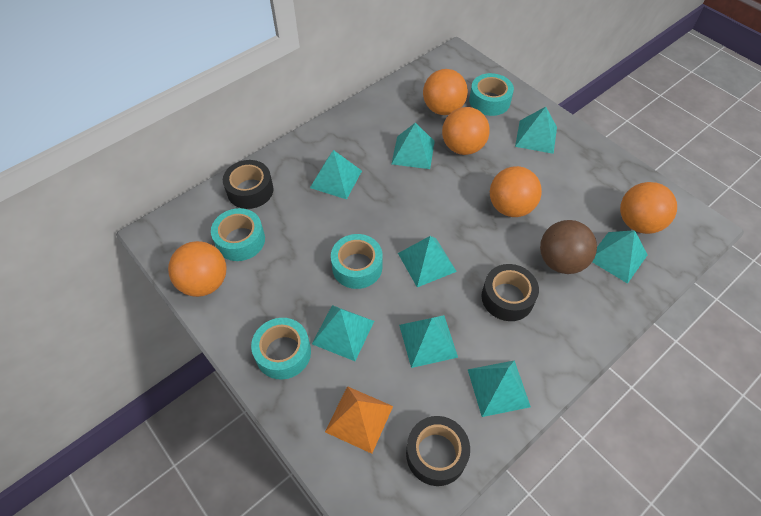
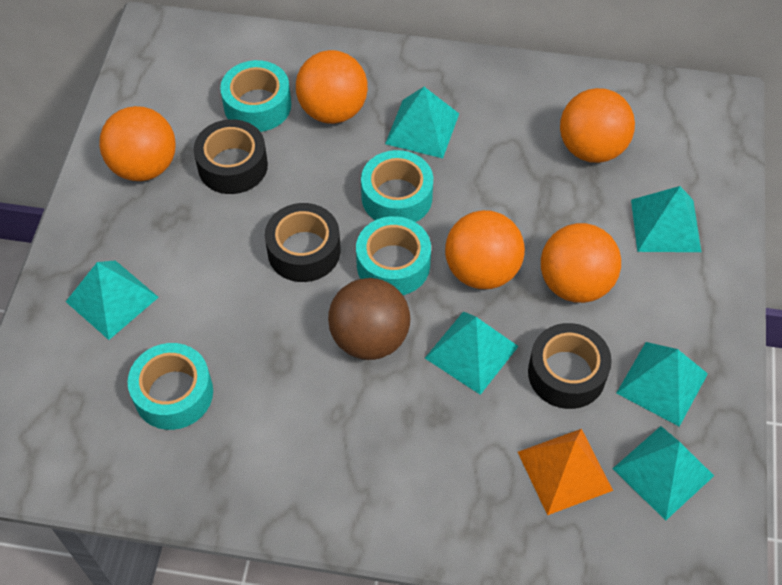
turquoise pyramid: [310,150,362,199] [312,305,374,361] [391,123,435,169] [398,236,457,287] [399,315,458,368] [468,360,531,417] [515,107,557,154] [592,230,648,284] = 8 -> [66,260,159,340] [385,87,459,158] [425,311,519,395] [613,426,714,520] [617,342,708,427] [631,186,701,252] = 6

